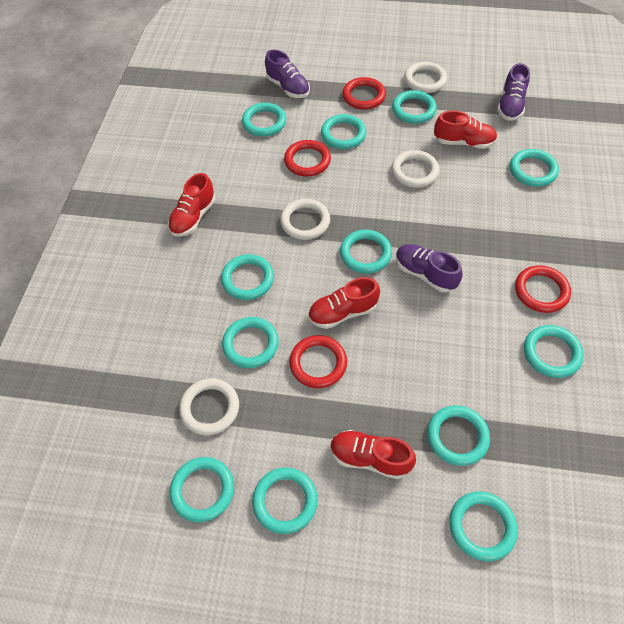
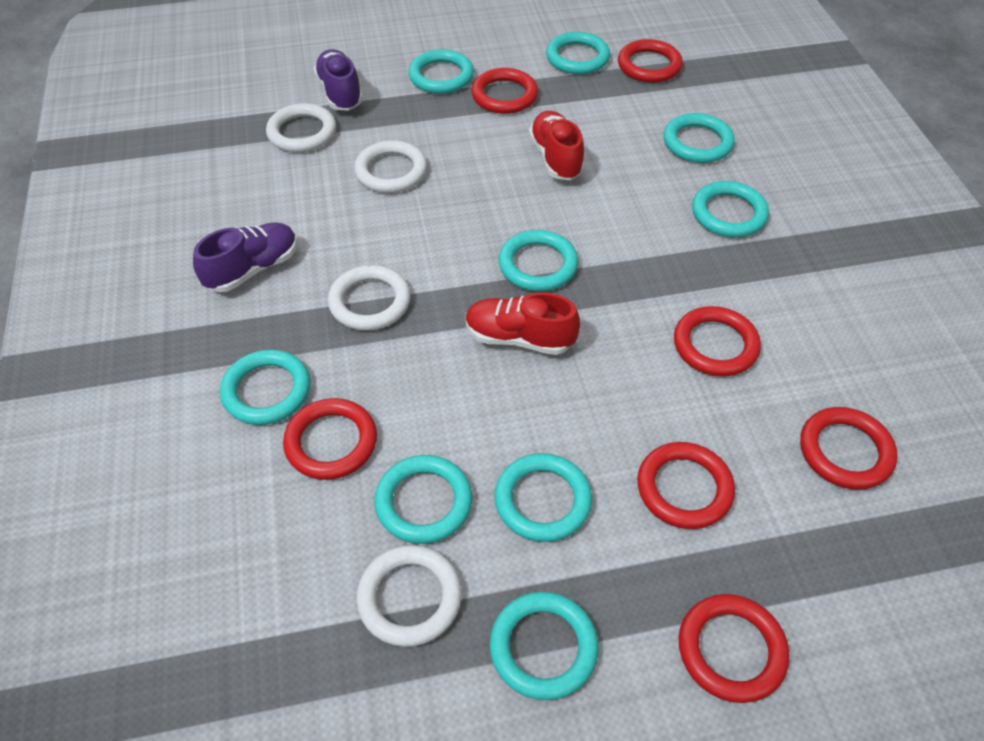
purple shoe: [265,50,310,98] [396,244,463,292] [497,63,530,121] = 3 -> [193,222,297,292] [314,49,363,111] = 2
red ring: [284,140,331,177] [289,335,347,388] [342,77,386,110] [515,265,571,313] = 4 -> [283,398,377,480] [471,68,538,114] [618,39,683,83] [637,442,735,529] [674,306,761,376] [679,594,789,703] [800,407,898,490] = 7
red shoe: [168,173,216,237] [308,277,380,329] [331,430,416,479] [434,111,497,149] = 4 -> [466,292,580,355] [529,111,584,180] = 2
turquoise ring: [170,457,234,522] [221,254,274,300] [222,317,279,368] [242,103,286,137] [252,467,318,534] [321,114,366,149] [340,230,392,273] [392,90,437,124] [427,405,490,466] [449,491,518,561] [510,149,559,187] [524,325,584,378] = 12 -> [220,350,310,425] [374,455,472,544] [408,49,474,94] [489,592,599,700] [494,453,592,542] [499,230,578,291] [546,32,610,75] [663,113,735,163] [692,181,769,237] = 9

